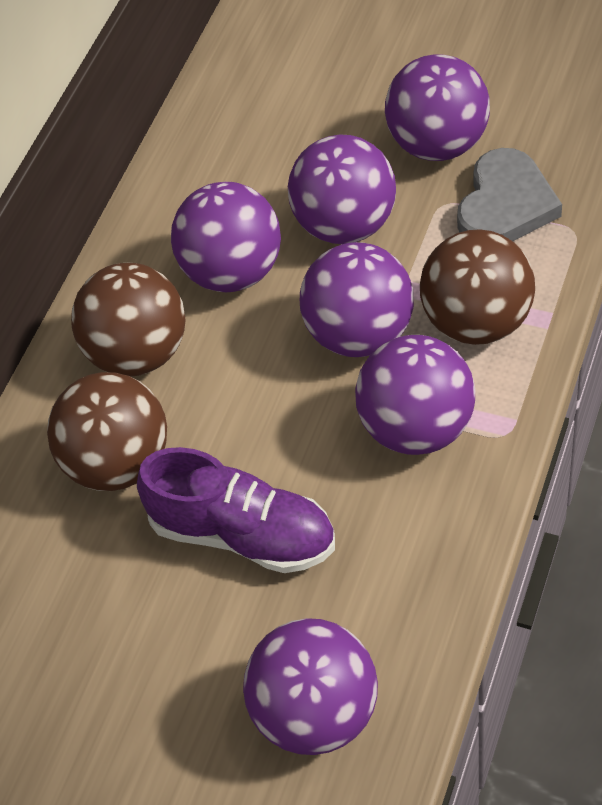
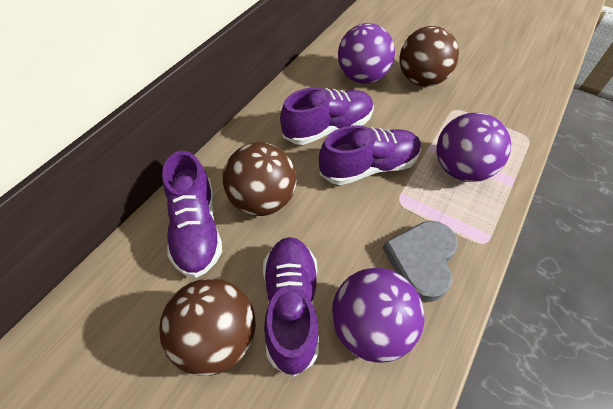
purple ball: [171,182,281,292] [243,618,378,755] [288,135,396,244] [300,242,414,357] [355,335,475,455] [385,54,490,161] = 6 -> [332,268,424,363] [338,23,395,84] [436,113,511,182] = 3
purple shoe: [137,447,335,573] = 1 -> [162,151,222,278] [263,237,319,377] [280,87,374,145] [319,125,421,185] = 4

